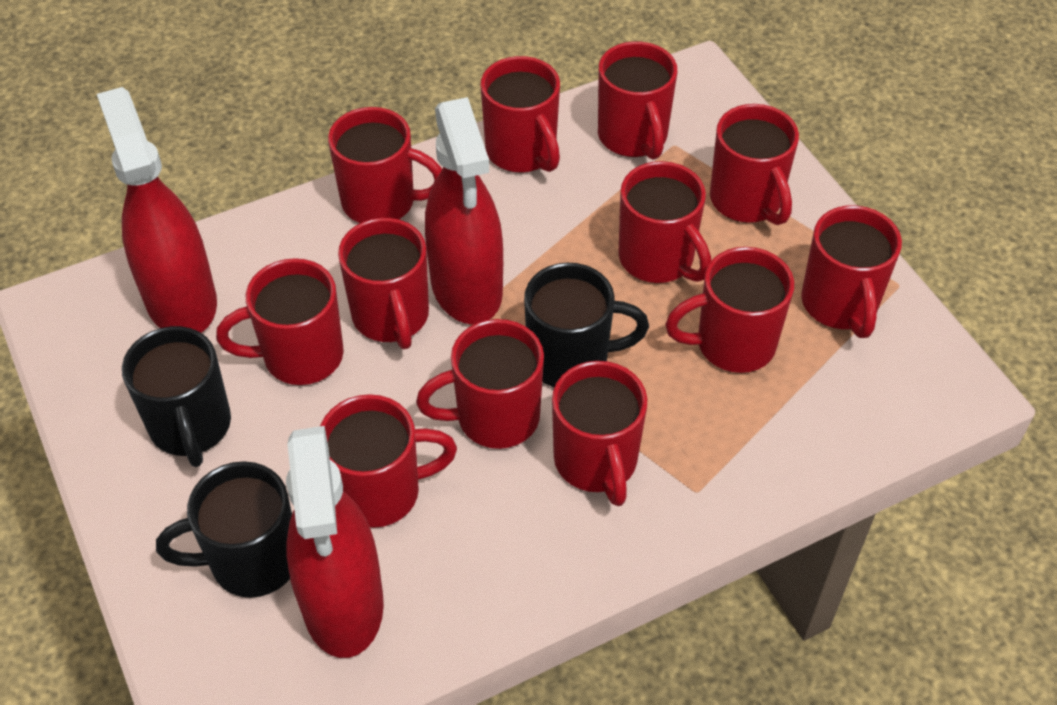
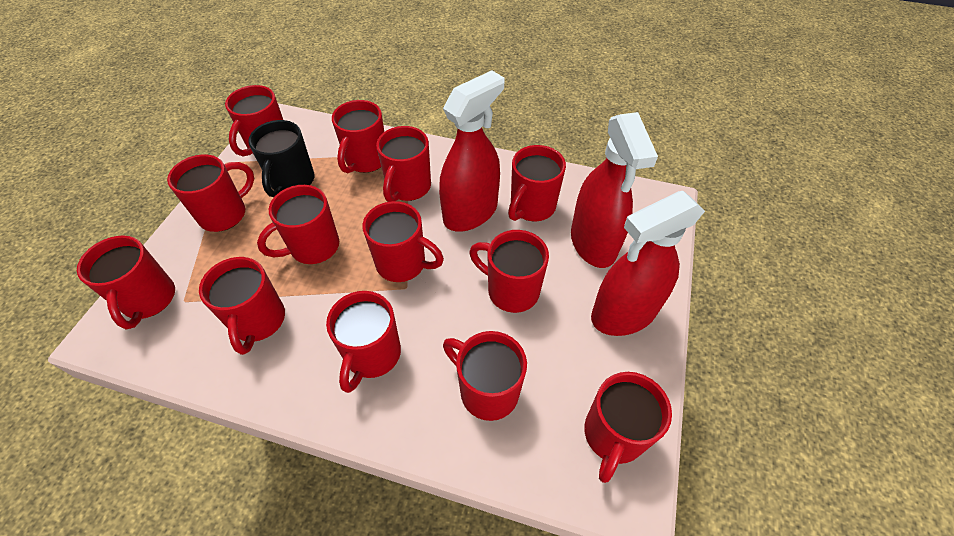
black mug: [122,326,231,467] [156,461,292,598] [524,263,649,387] = 3 -> [248,120,314,197] = 1
red mug: [216,258,344,385] [320,394,457,528] [328,107,442,223] [338,218,429,349] [416,319,544,449] [481,56,560,173] [552,361,647,506] [598,41,677,160] [618,161,711,283] [665,247,794,373] [710,104,799,225] [801,205,902,338] = 12 -> [77,235,175,329] [167,155,254,232] [199,257,285,355] [225,85,283,156] [257,185,339,264] [326,291,401,393] [332,100,384,173] [362,201,444,282] [376,126,431,202] [443,331,527,421] [469,230,549,313] [508,145,566,221] [584,372,672,483] = 13

